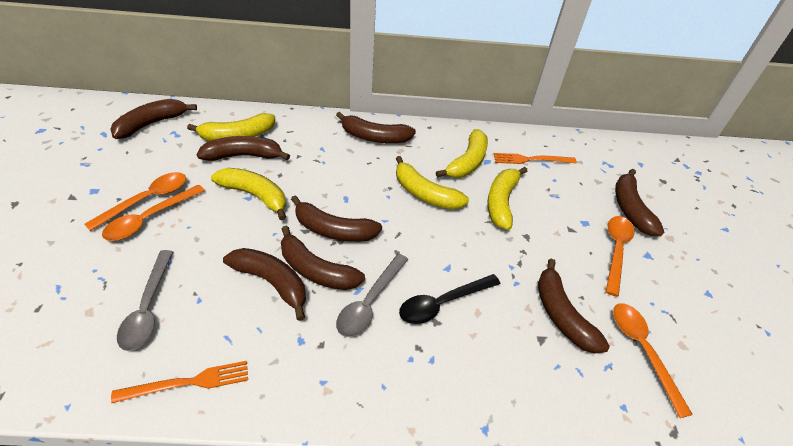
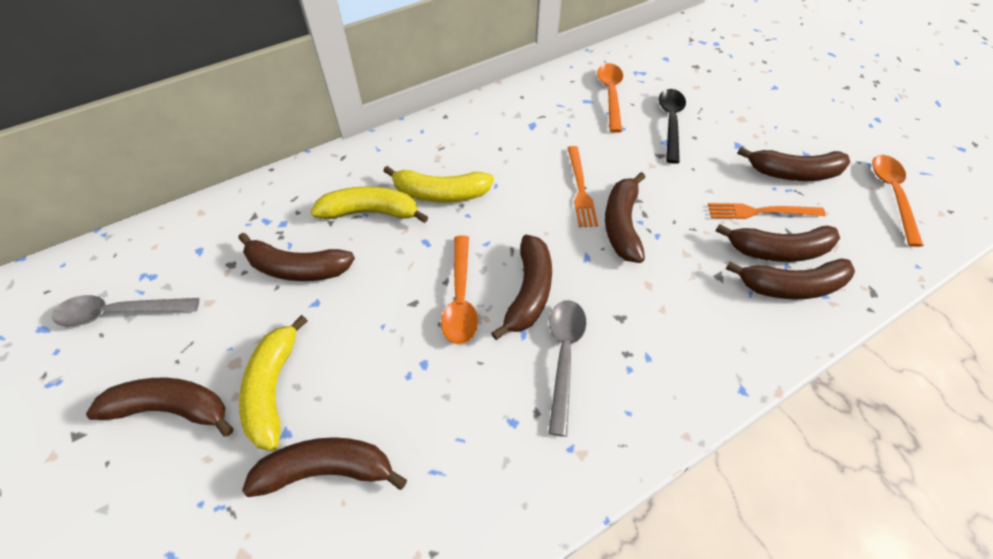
orange spoon: [84,172,186,231] [102,184,205,241] [605,216,634,297] [613,304,693,418] = 4 -> [441,235,478,344] [597,63,623,133] [872,155,924,247] = 3
yellow banana: [187,113,275,141] [211,168,286,221] [396,156,469,210] [436,129,488,178] [487,167,527,230] = 5 -> [239,315,308,451] [311,186,428,223] [384,166,494,203] = 3

